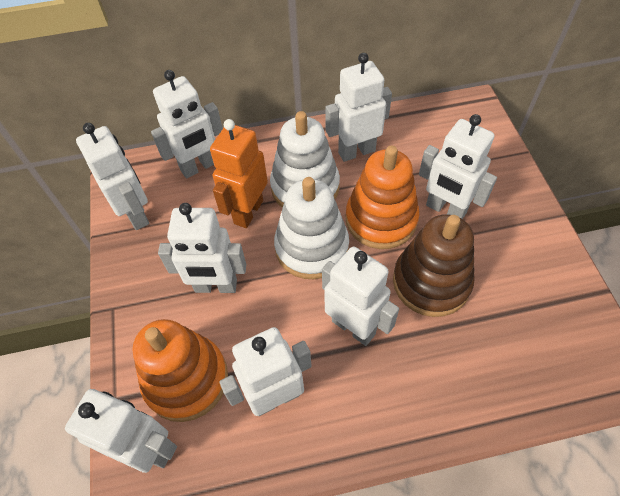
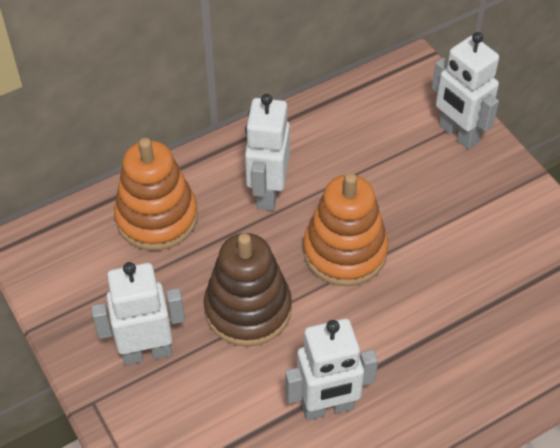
orange robot: [210,119,268,228] = 1 -> none = 0
white robot: [65,389,177,473] [76,123,149,230] [151,70,223,178] [158,203,246,293] [219,327,311,416] [322,247,399,346] [325,53,392,162] [419,114,497,219] = 8 -> [91,262,185,365] [245,94,290,211] [285,319,378,421] [432,32,499,149] = 4
white stacking toy: [270,111,340,208] [274,177,349,279] = 2 -> none = 0

